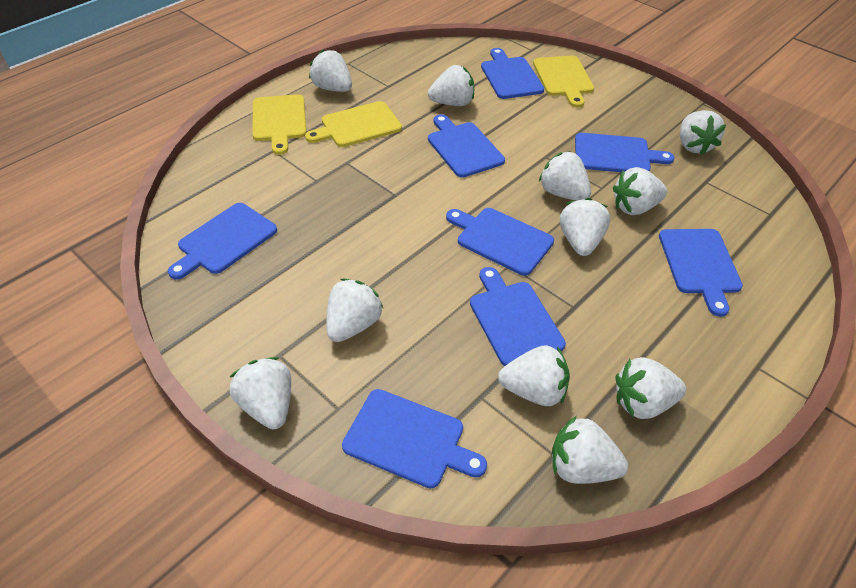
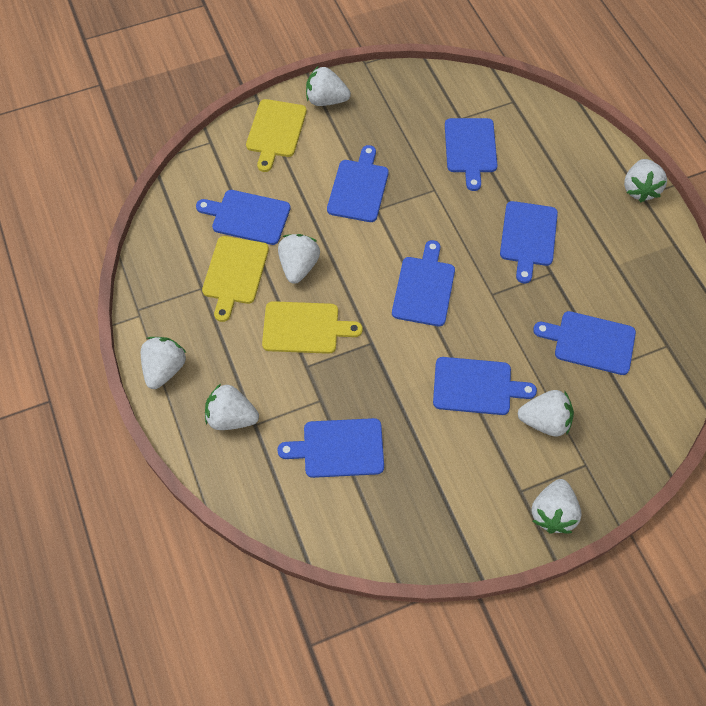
white strawberry: [230,357,291,429] [309,50,352,92] [327,279,384,342] [428,65,474,106] [498,345,570,406] [539,151,591,201] [552,416,628,484] [560,198,610,256] [613,167,667,215] [616,357,686,419] [680,110,726,155] = 11 -> [141,337,186,389] [205,384,259,430] [278,234,320,284] [306,67,351,106] [518,390,574,436] [531,479,582,533] [624,159,667,202] = 7

